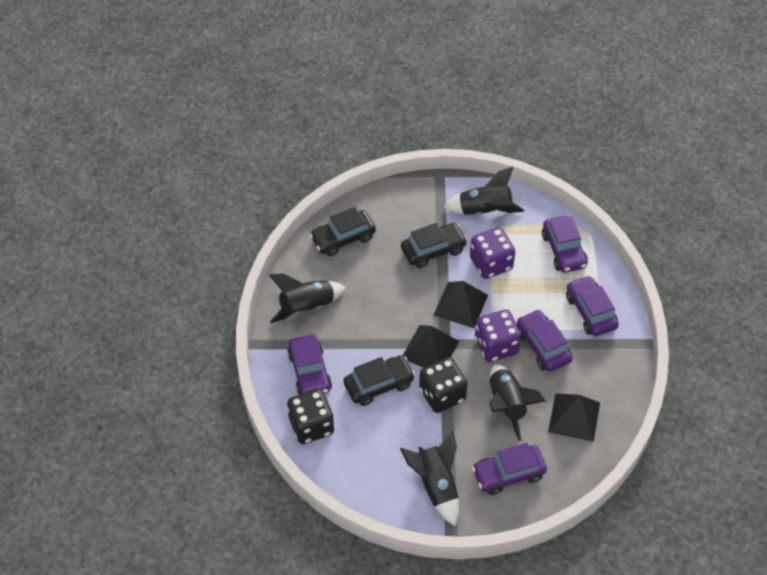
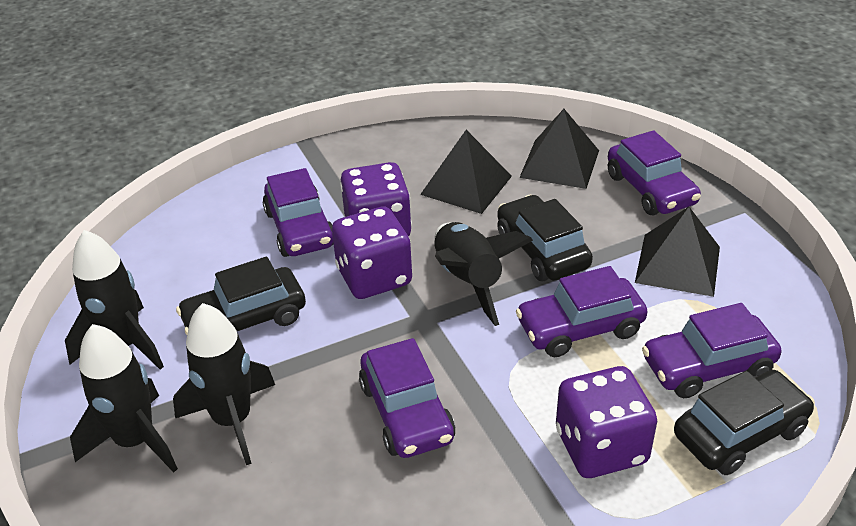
black dice: [287,389,334,444] [419,357,468,413] = 2 -> none = 0
purple dice: [470,227,515,279] [475,310,521,362] = 2 -> [332,206,412,299] [340,162,412,236] [556,366,657,478] = 3

